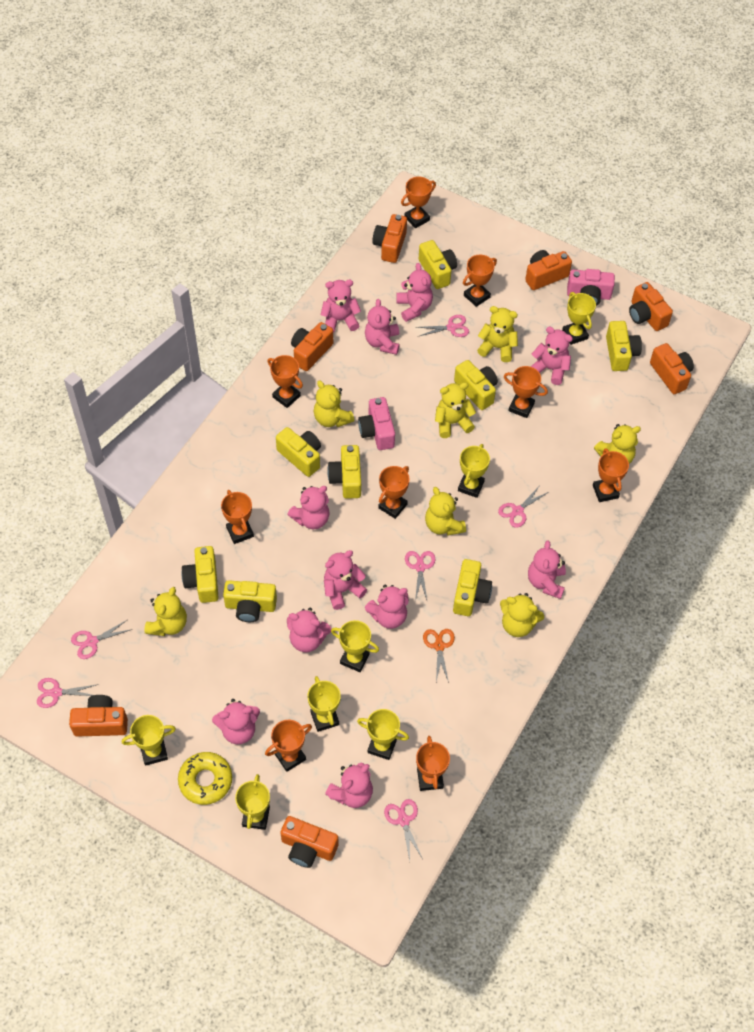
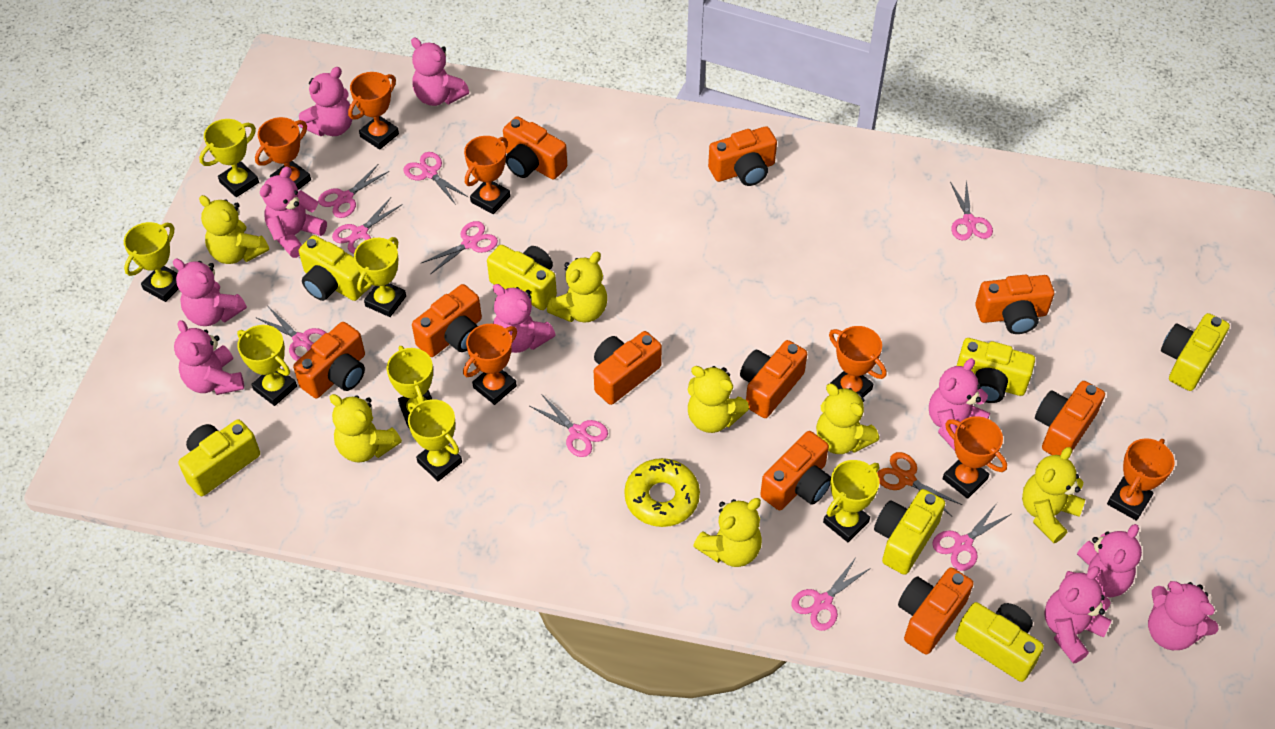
orange camera: [69,695,128,737] [281,816,338,868] [291,322,333,371] [372,214,407,263] [525,250,572,290] [629,282,673,331] [650,343,694,394] = 7 -> [293,322,365,398] [412,284,482,357] [503,116,567,179] [594,331,662,405] [708,126,777,186] [740,340,807,418] [760,431,831,510] [898,567,974,655] [975,275,1054,334] [1035,381,1105,455] = 10
orange trophy: [221,490,254,544] [265,720,312,772] [268,355,303,408] [378,466,410,519] [401,177,436,228] [416,736,450,791] [463,255,497,307] [504,366,548,418] [593,448,629,502] = 9 -> [255,117,311,190] [348,72,399,150] [463,324,517,405] [464,136,510,214] [829,326,886,398] [943,416,1007,499] [1107,438,1175,521] = 7
pink camera: [358,397,395,450] [567,269,615,306] = 2 -> none = 0
pink scissors: [37,678,99,708] [71,620,133,659] [384,799,423,861] [405,551,435,601] [416,315,469,337] [498,487,548,528] = 6 -> [257,307,326,361] [318,164,389,218] [332,197,403,254] [404,152,469,205] [421,221,498,274] [530,394,608,457] [791,556,871,631] [932,503,1011,571] [950,180,993,240] = 9
pink teddy bear: [212,699,260,744] [287,486,330,529] [287,608,331,653] [321,280,361,333] [324,550,367,610] [325,763,373,808] [365,299,399,355] [365,585,409,629] [396,263,433,322] [528,540,566,599] [531,327,573,385] = 11 -> [173,259,247,326] [174,320,244,395] [260,167,327,258] [299,67,353,136] [411,38,469,106] [493,284,555,353] [929,358,990,451] [1044,566,1112,664] [1065,524,1142,597] [1148,581,1218,650] = 10
yellow camera: [182,546,219,603] [223,580,277,622] [276,427,321,477] [327,445,361,499] [419,240,457,289] [453,559,492,616] [454,360,498,410] [606,321,642,371] = 8 -> [178,419,260,496] [299,235,368,301] [487,245,557,310] [874,489,945,575] [955,602,1044,682] [957,338,1035,403] [1161,313,1230,391] = 7

